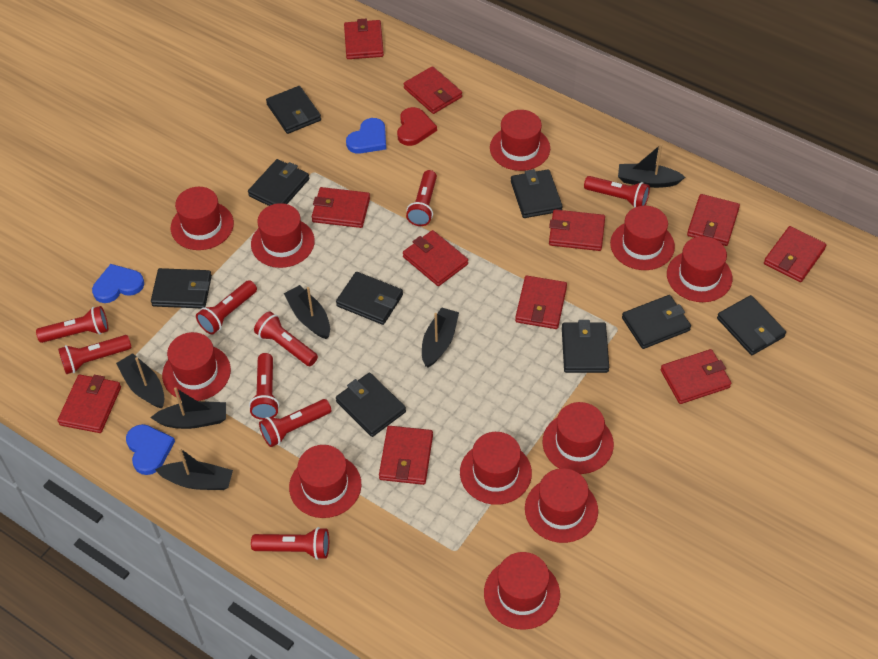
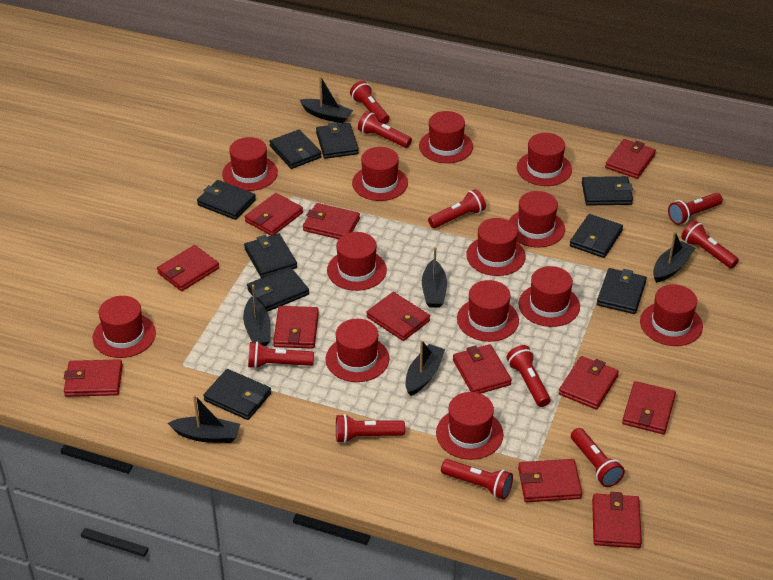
blue heart: [92,264,144,303] [126,424,175,475] [346,118,386,154] = 3 -> none = 0
red flashlight: [36,306,108,343] [58,335,132,374] [196,280,257,334] [249,353,279,420] [251,527,329,560] [254,311,318,366] [259,399,331,447] [406,170,437,226] [584,176,650,208] = 9 -> [248,341,314,369] [336,414,405,443] [350,81,389,124] [358,111,412,148] [428,189,486,228] [441,459,513,500] [506,345,550,407] [571,428,625,487] [668,193,723,225] [681,220,739,269] = 10
red hat: [162,332,231,401] [171,187,234,250] [251,203,315,268] [289,445,361,518] [460,432,532,505] [484,552,560,630] [490,110,550,171] [525,468,598,543] [543,402,614,474] [610,206,675,270] [667,236,732,302] = 11 -> [92,296,156,358] [222,137,278,191] [326,319,389,382] [327,232,387,291] [352,147,408,201] [419,111,473,163] [436,392,503,460] [457,280,519,342] [466,218,526,276] [509,191,565,247] [517,133,572,186] [518,266,580,327] [640,284,703,346] = 13
red heart: [397,107,437,146] = 1 -> none = 0
red wallet: [58,375,121,433] [312,187,370,228] [344,19,384,59] [379,426,433,485] [403,230,468,286] [404,66,462,114] [515,276,567,329] [549,210,605,251] [660,349,731,404] [687,194,740,246] [764,226,826,282] = 11 -> [64,359,123,397] [157,245,219,291] [245,193,303,236] [273,306,319,349] [303,203,360,239] [366,292,430,341] [453,344,511,394] [518,459,582,502] [559,356,619,410] [592,492,642,548] [605,139,656,179] [622,381,676,434] = 12

